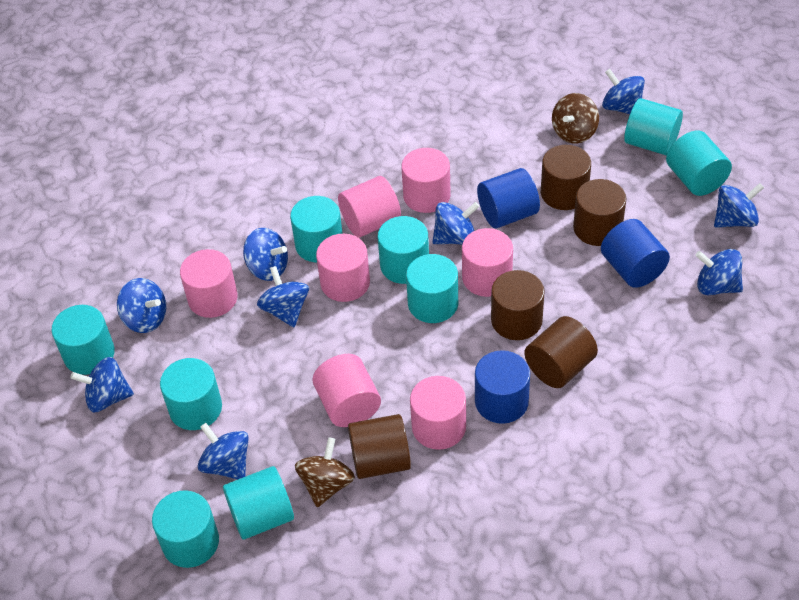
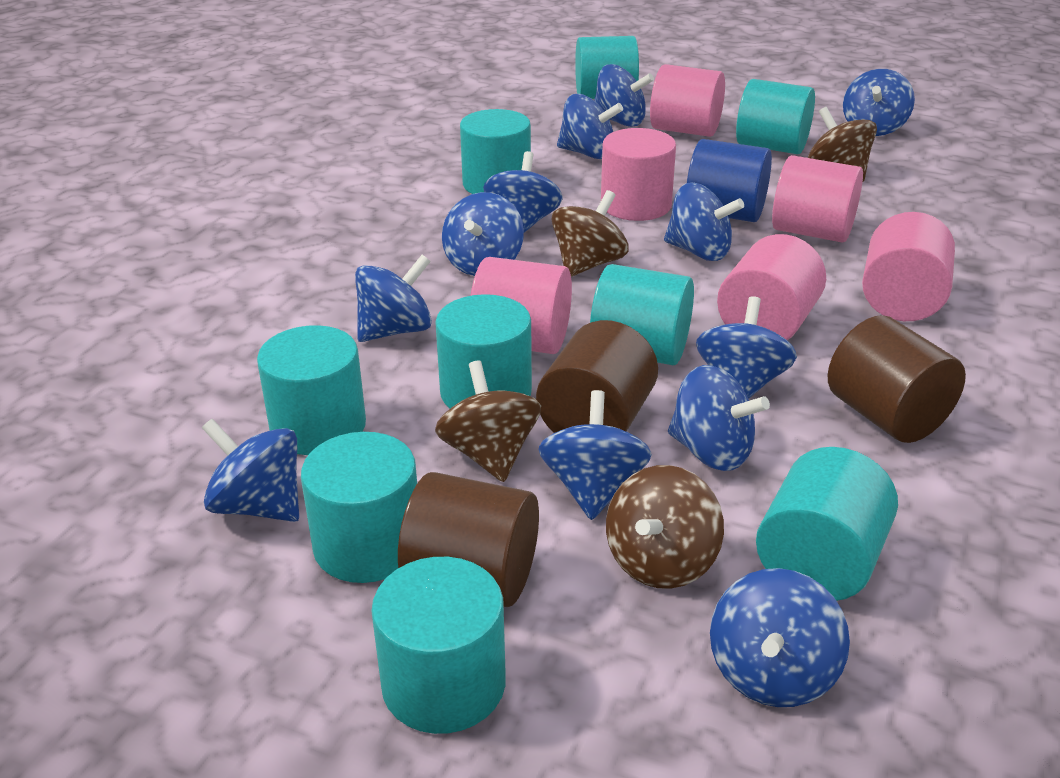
blue cylinder: [475,350,530,424] [477,168,540,229] [601,219,670,288] = 3 -> [687,139,772,222] = 1
blue spinning top: [70,357,134,412] [117,278,166,333] [198,423,249,479] [243,228,288,281] [257,266,309,327] [432,202,480,245] [602,69,645,114] [695,249,743,295] [714,183,764,228] = 9 -> [202,419,299,522] [355,255,432,342] [442,192,524,276] [483,151,563,233] [538,390,652,520] [557,94,623,159] [594,64,654,127] [664,182,744,261] [668,365,770,471] [696,296,797,399] [710,568,850,707] [843,69,915,136] = 12
brown cylinder: [348,414,411,479] [491,270,545,340] [524,316,598,388] [541,145,591,210] [573,179,626,246] = 5 -> [398,472,539,607] [536,320,658,433] [828,315,966,443] = 3
brown spinning top: [295,437,355,507] [552,93,599,144] = 2 -> [435,361,541,482] [551,190,629,277] [606,465,724,589] [808,107,877,182] = 4
pink cylinder: [180,249,238,318] [313,354,381,427] [316,234,370,302] [338,176,401,238] [401,148,451,213] [410,376,466,450] [462,228,513,297] = 7 -> [470,257,572,354] [601,128,676,221] [650,64,725,137] [717,234,826,340] [772,155,863,242] [862,212,955,321] = 6

